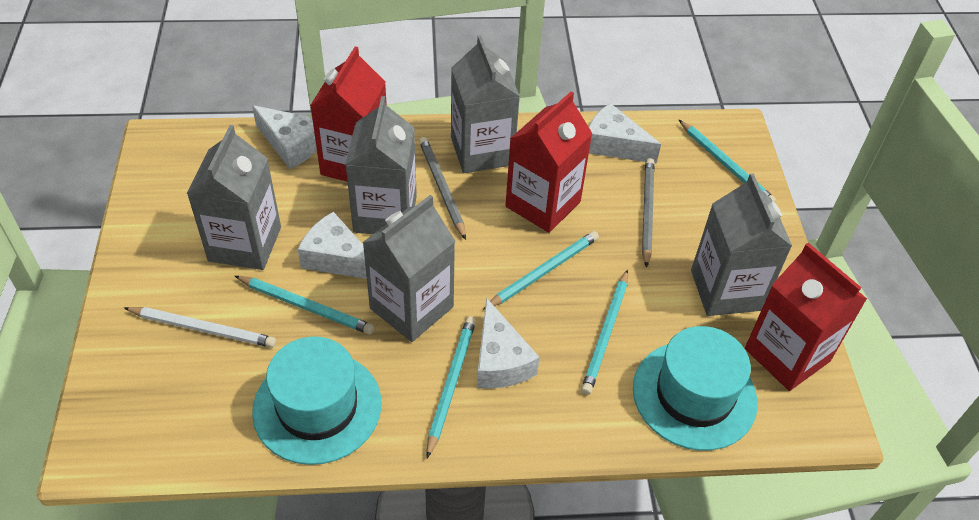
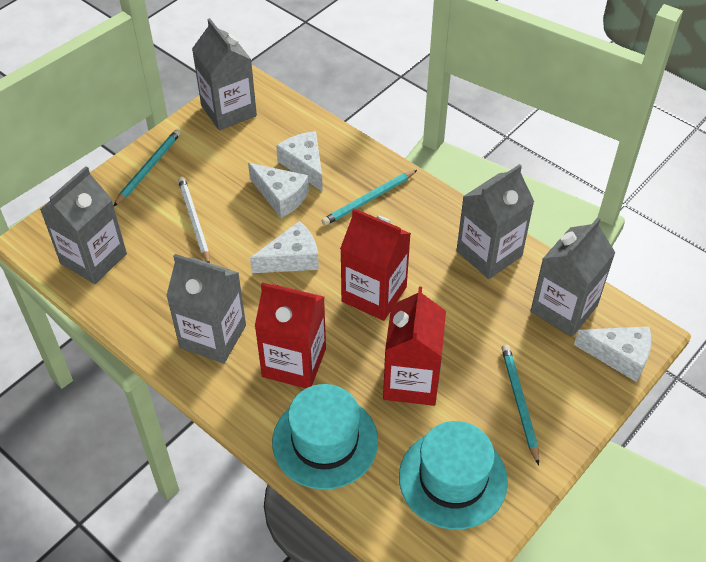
grey pencil: [419,137,466,240] [642,158,655,268] = 2 -> none = 0
turquoise pencil: [235,276,374,335] [426,316,476,458] [483,231,599,310] [581,269,628,395] [679,120,776,203] = 5 -> [114,129,181,206] [321,170,417,226] [501,345,539,465] = 3

